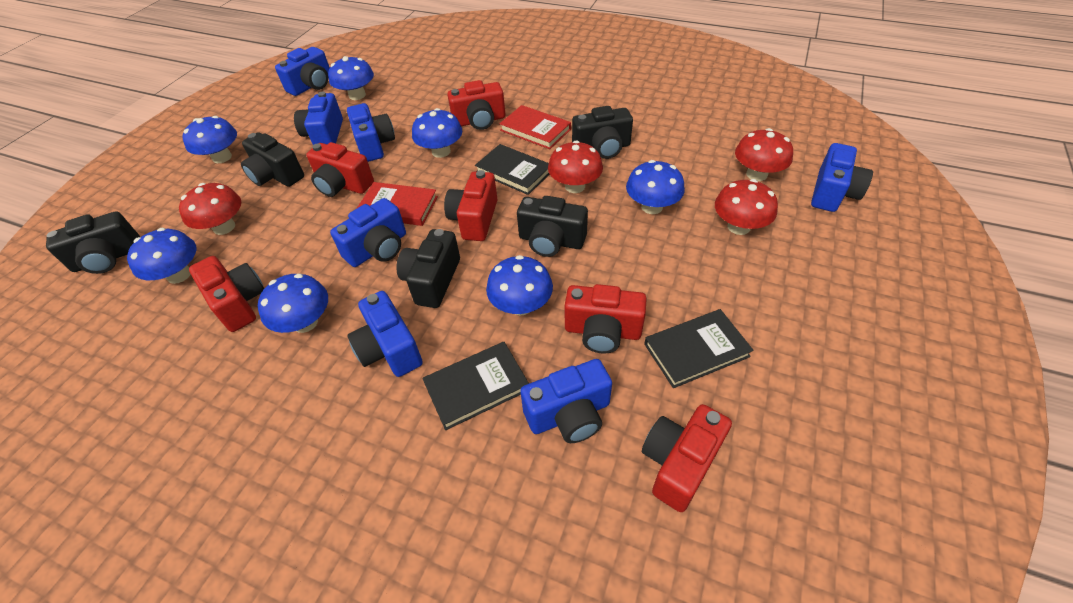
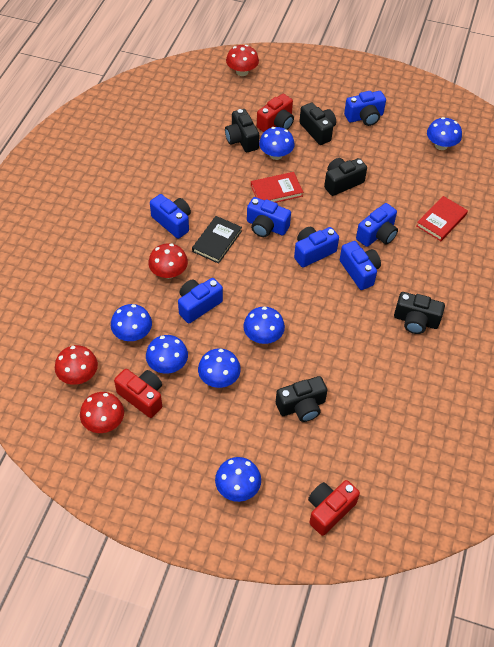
black book: [423,342,529,430] [475,144,550,195] [644,309,754,388] = 3 -> [192,216,242,264] = 1
red camera: [189,256,264,332] [306,142,374,197] [444,170,498,241] [447,80,505,130] [565,284,647,354] [642,404,732,512] = 6 -> [114,369,162,418] [257,94,294,132] [308,480,360,536] = 3

